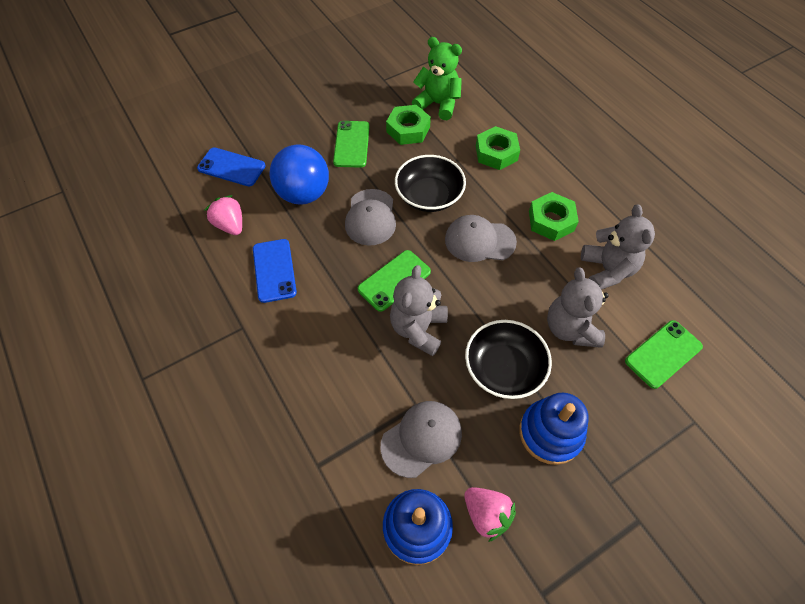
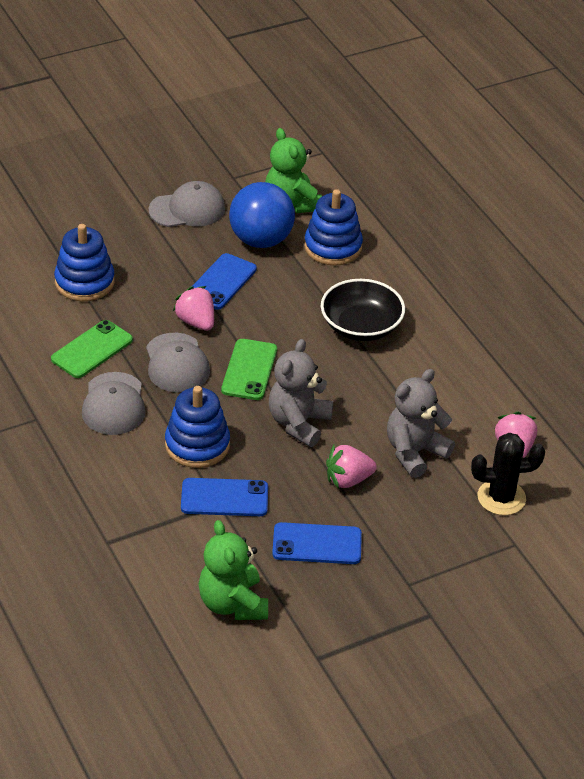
black bowl: [395,155,466,212] [465,320,552,399] = 2 -> [321,279,405,341] = 1
black cactus: none = 0 -> [471,433,545,515] = 1
blue phone: [197,147,265,186] [253,239,297,303] = 2 -> [181,478,268,516] [193,253,257,310] [272,522,362,564] = 3
blue stacking toy: [383,489,453,565] [519,393,589,465] = 2 -> [54,224,115,301] [165,386,230,468] [304,189,363,265] = 3
green nut: [386,105,431,145] [476,126,520,170] [529,192,579,241] = 3 -> none = 0
green phone: [333,121,370,168] [358,250,431,312] [625,320,703,389] = 3 -> [51,320,133,378] [221,339,277,400] = 2
green teddy bear: [412,37,462,120] = 1 -> [199,520,268,620] [265,128,322,213] = 2
grey teddy bear: [390,265,448,356] [547,267,609,348] [581,204,655,290] = 3 -> [269,339,333,447] [387,369,455,478] = 2
pink strawberry: [205,195,242,235] [465,487,516,542] = 2 -> [173,286,214,331] [326,445,377,489] [495,412,537,458] = 3

